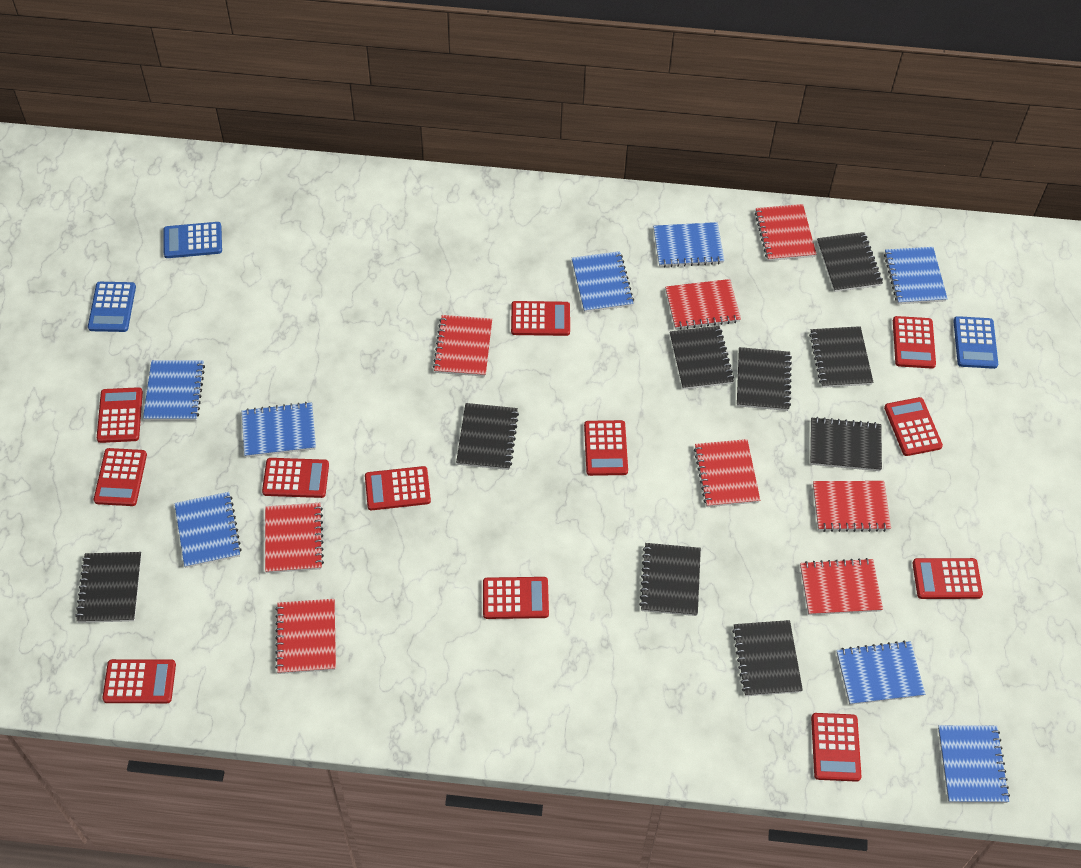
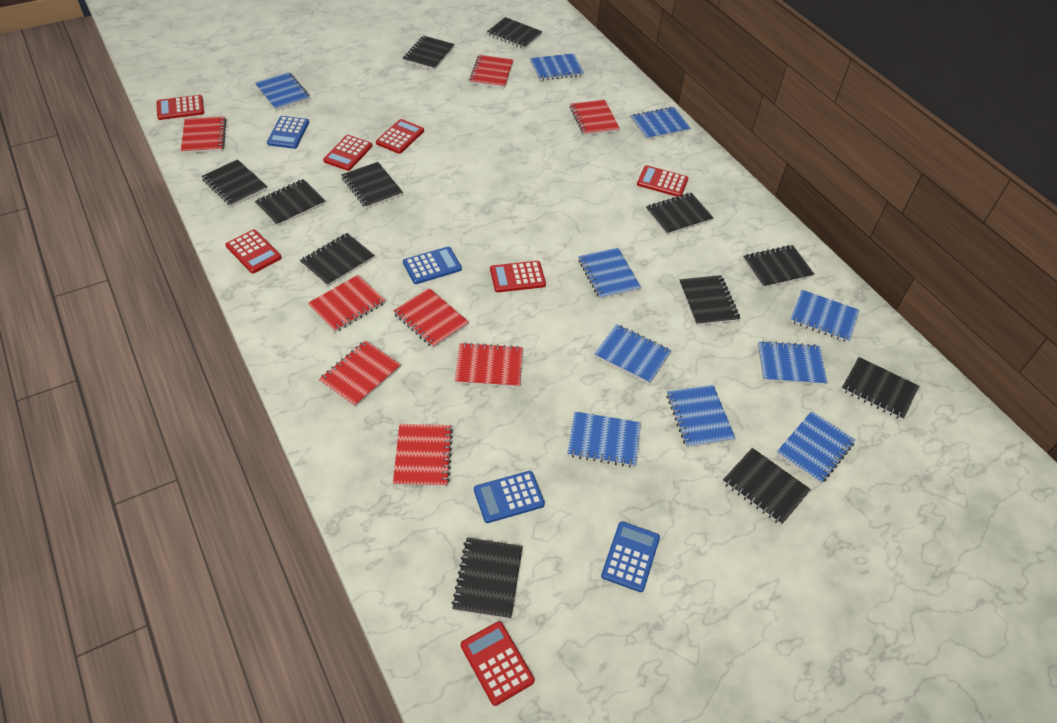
black notebook: [75,552,141,623] [456,403,519,470] [639,543,701,616] [670,326,734,390] [732,620,803,696] [737,347,792,411] [809,326,873,388] [810,417,882,471] [817,232,883,292] = 9 -> [201,159,267,207] [255,179,326,226] [300,233,375,286] [341,162,403,208] [403,36,454,70] [451,537,523,619] [487,17,542,49] [646,193,714,235] [679,275,740,326] [723,448,811,525] [743,245,814,288] [841,357,919,420] = 12
blue calculator: [88,282,136,332] [163,222,222,258] [953,316,998,369] = 3 -> [267,116,309,149] [403,247,462,284] [474,471,545,523] [601,521,660,592] = 4
blue notebook: [143,360,205,421] [175,492,242,568] [242,402,316,457] [572,251,634,312] [653,222,724,267] [836,641,925,705] [884,247,948,304] [938,725,1010,803] = 8 -> [255,72,310,110] [530,53,584,81] [567,411,641,467] [578,248,641,299] [594,324,671,384] [631,107,691,140] [667,385,735,448] [758,341,828,385] [776,411,855,484] [790,290,860,343] = 10
red calculator: [94,448,147,506] [97,387,143,443] [102,659,176,703] [262,458,329,498] [365,466,431,510] [483,577,549,619] [511,301,570,336] [584,420,628,476] [811,713,862,782] [884,397,943,456] [893,316,936,369] [912,558,983,599] = 12 -> [156,95,204,120] [225,230,281,273] [323,135,372,171] [376,119,424,154] [461,621,535,706] [490,261,546,292] [637,165,688,197] = 7

